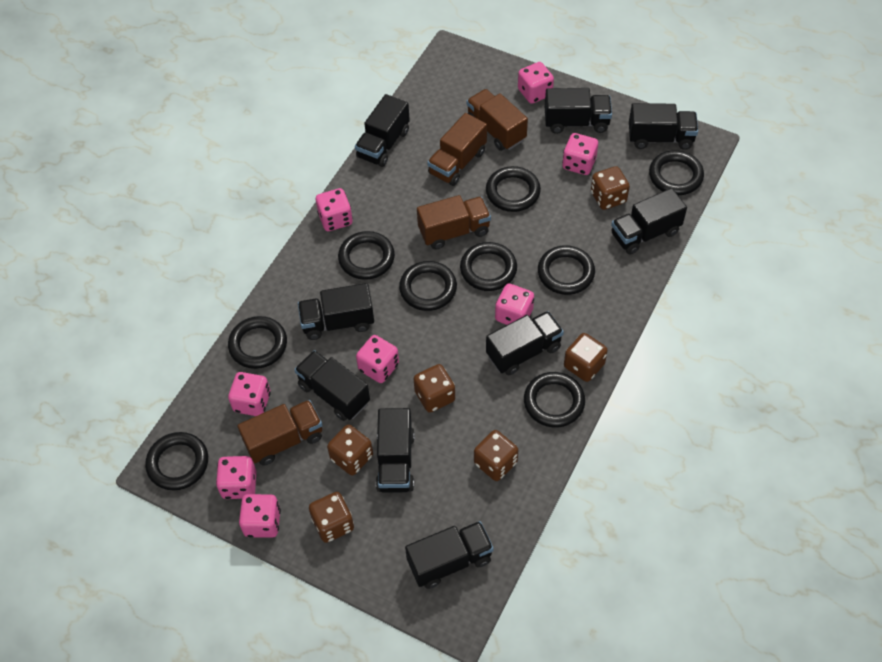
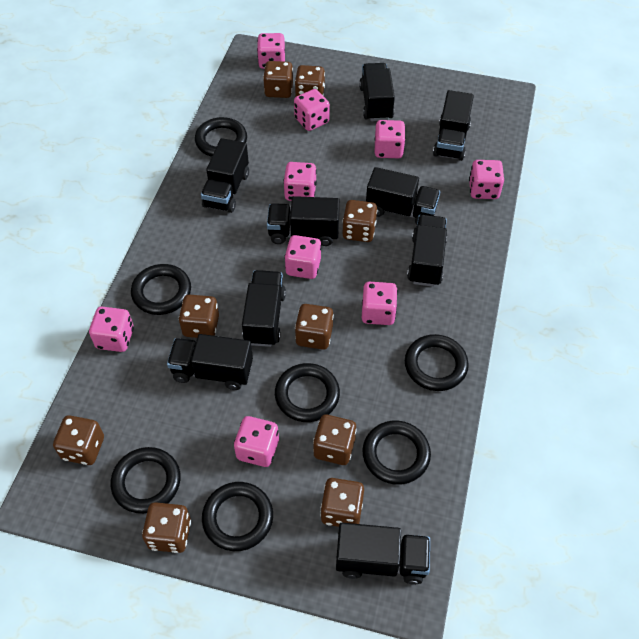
black ring: [145,432,208,490] [228,316,287,369] [338,231,395,280] [399,261,457,311] [460,242,517,291] [486,166,541,212] [524,372,585,427] [538,245,595,295] [649,150,704,195] = 9 -> [110,447,181,514] [131,264,191,315] [195,117,247,157] [202,482,273,551] [275,363,340,422] [362,421,431,485] [405,334,469,391] = 7
brown dice: [309,492,354,543] [327,425,373,475] [414,364,455,412] [474,430,518,481] [564,333,608,382] [591,166,630,210] = 6 -> [53,415,104,465] [142,502,191,553] [179,294,219,338] [263,61,293,98] [295,65,325,97] [295,304,334,350] [313,415,357,465] [321,478,364,527] [343,200,378,242] = 9
brown truck: [237,400,323,466] [417,195,491,250] [427,113,487,186] [466,89,528,151] = 4 -> none = 0
pink dice: [216,456,256,499] [228,372,271,416] [239,494,281,538] [316,188,353,231] [356,335,399,383] [495,283,534,325] [518,62,554,104] [562,133,598,175] = 8 -> [89,307,134,352] [234,416,279,467] [257,33,285,69] [283,162,317,201] [284,235,322,279] [294,89,330,131] [362,282,398,325] [375,120,406,158] [469,160,504,199] = 9

